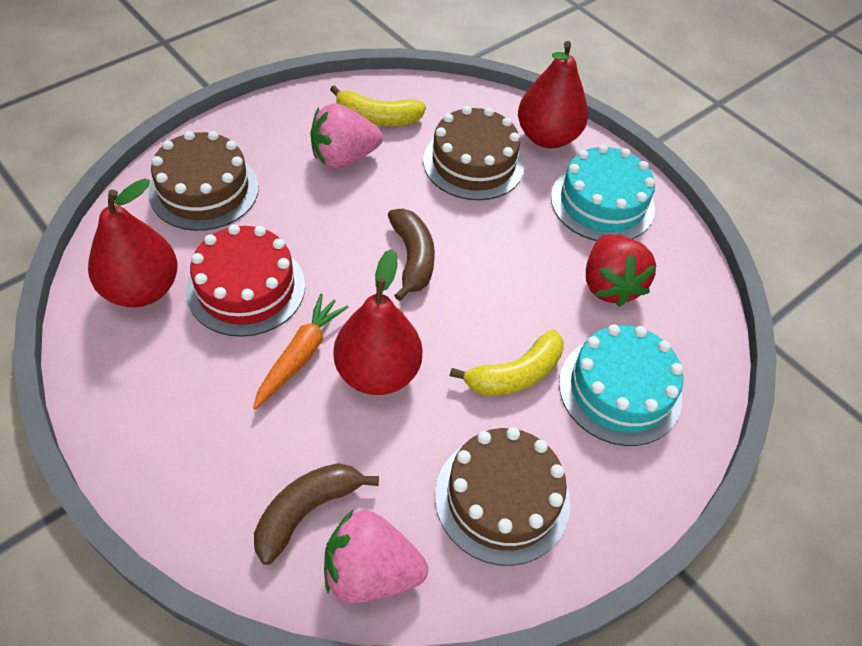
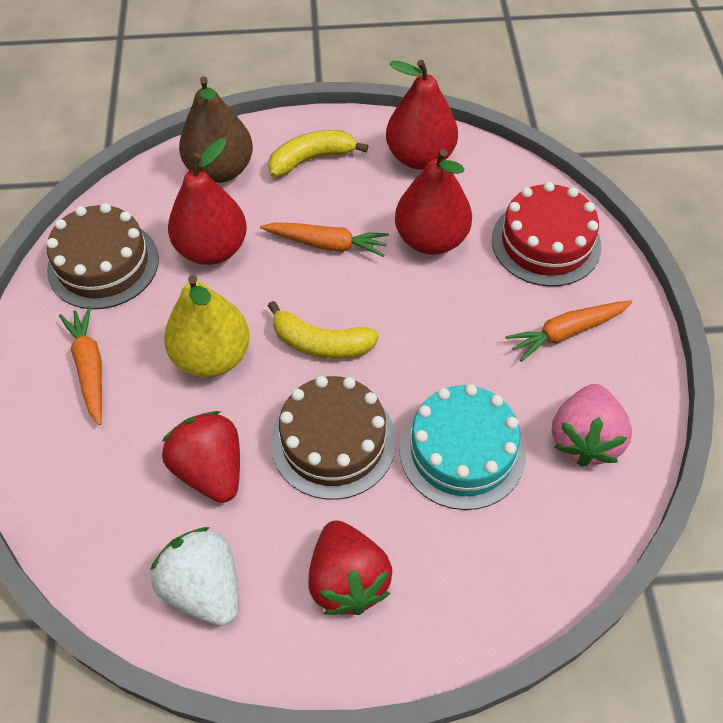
brown banana: [254,463,379,565] [388,209,435,301] = 2 -> none = 0
brown cake: [148,131,259,231] [423,106,524,200] [435,427,570,566] = 3 -> [46,203,159,309] [271,376,396,500] = 2
brown pear: none = 0 -> [179,76,253,183] = 1
orange carrot: [253,294,349,409] = 1 -> [59,306,102,425] [260,222,389,257] [505,300,632,362] = 3
pink strawberry: [310,103,383,168] [324,510,428,603] = 2 -> [552,384,632,467] = 1
red strawberry: [586,234,656,307] = 1 -> [162,411,240,503] [308,521,392,615] = 2
turquoise cake: [551,144,655,241] [559,324,683,446] = 2 -> [399,384,526,510] = 1
white strawberry: none = 0 -> [151,527,238,626] = 1
yellow pear: none = 0 -> [164,275,250,377] = 1

